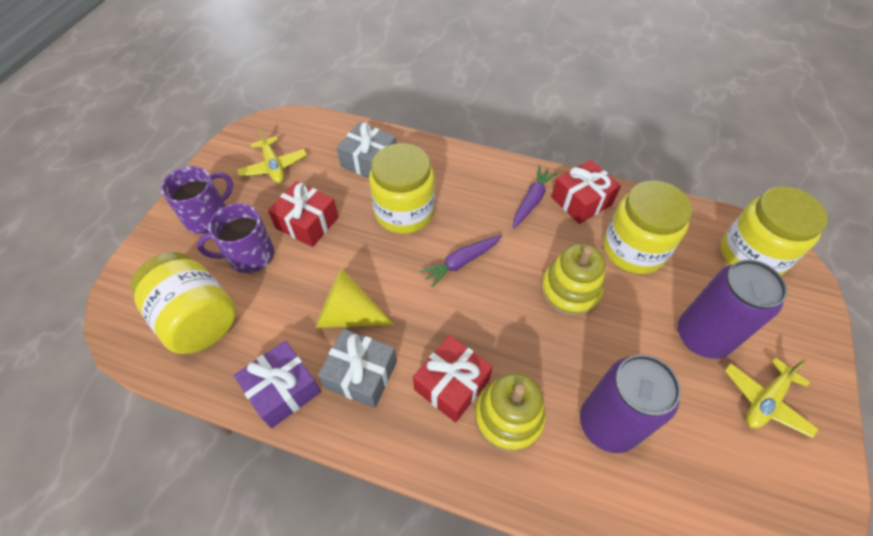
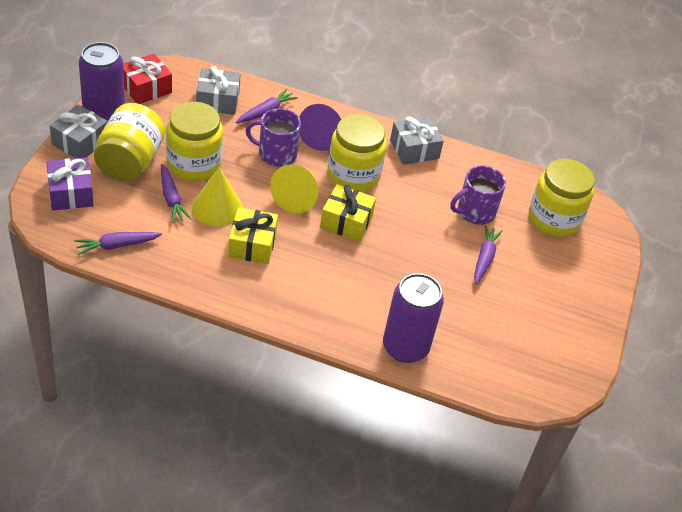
grey gift: [318,329,397,408] [337,122,396,178] = 2 -> [50,105,108,158] [196,66,241,115] [390,117,444,165] = 3
purple carrot: [420,235,502,287] [513,166,557,229] = 2 -> [75,232,162,255] [161,164,191,223] [236,89,298,124] [474,225,503,285] = 4
purple cone: none = 0 -> [299,104,341,151] = 1
red gift: [268,181,338,247] [413,335,493,423] [551,160,621,224] = 3 -> [123,54,172,104] = 1
yellow cone: [315,268,394,328] = 1 -> [192,167,243,227] [270,164,318,213] = 2
yellow gift: none = 0 -> [228,207,278,264] [320,184,376,242] = 2
yellow plane: [237,127,307,184] [725,357,819,438] = 2 -> none = 0
yellow stacking toy: [475,373,546,453] [541,243,605,317] = 2 -> none = 0

